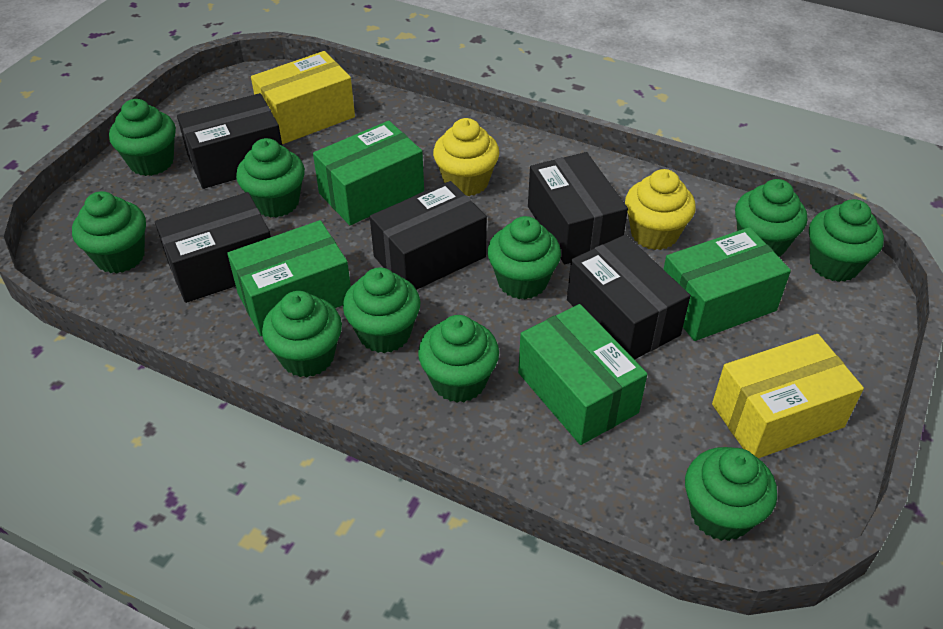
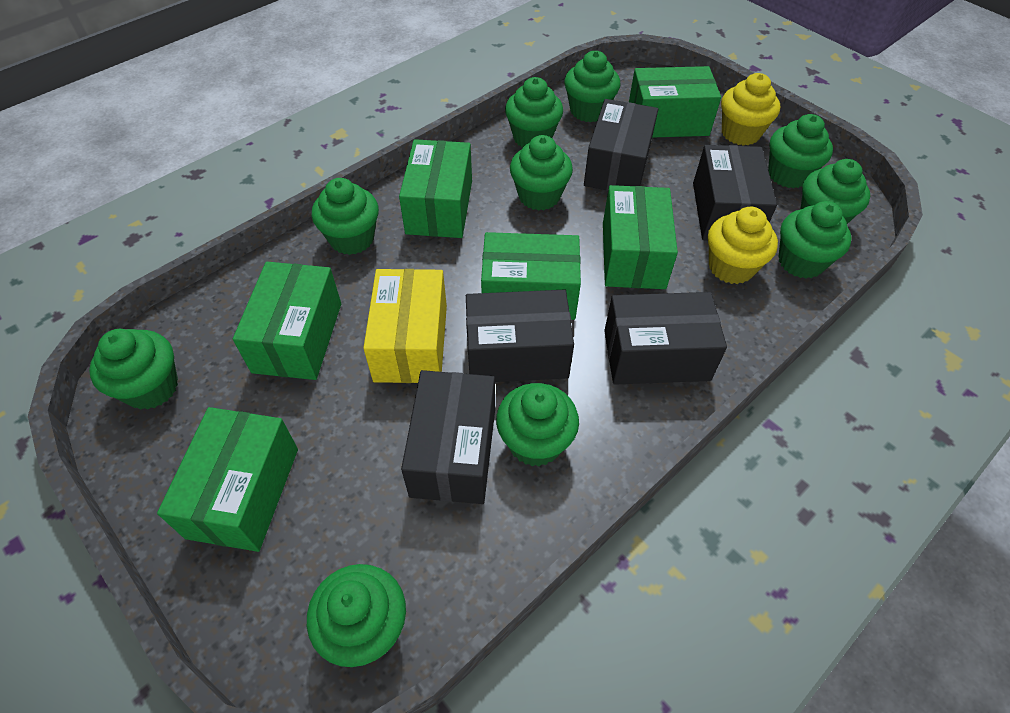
green box: [227,220,351,336] [313,121,424,225] [518,304,647,445] [663,227,791,341] = 4 -> [157,407,298,552] [233,262,341,380] [399,139,472,238] [481,232,581,320] [603,185,678,289] [629,66,721,138] = 6
yellow box: [251,51,355,144] [712,334,864,458] = 2 -> [363,269,447,383] = 1

